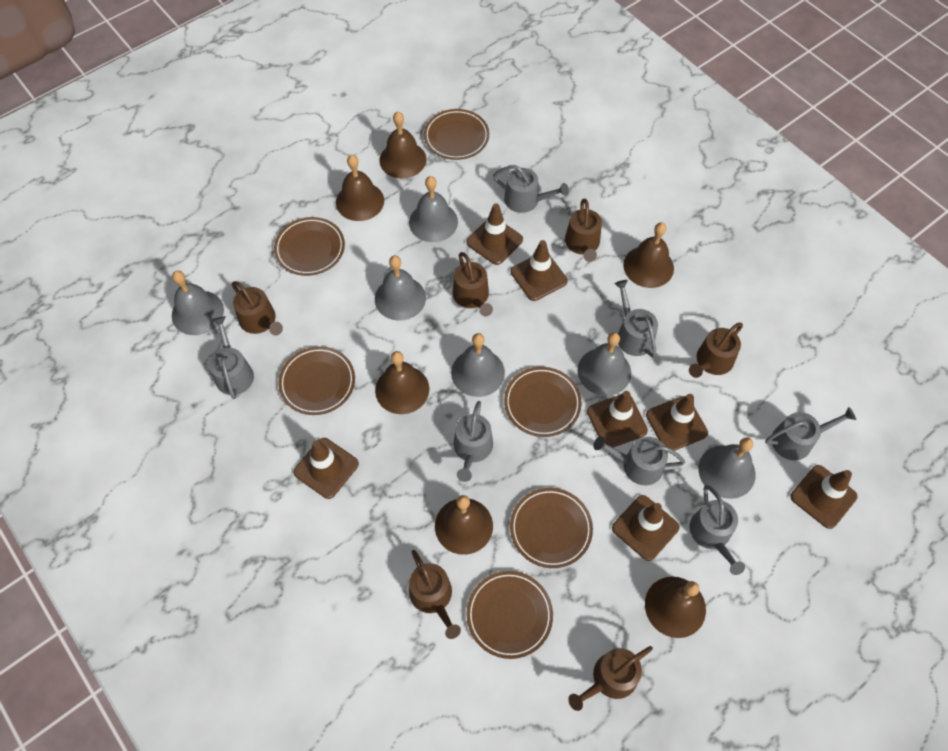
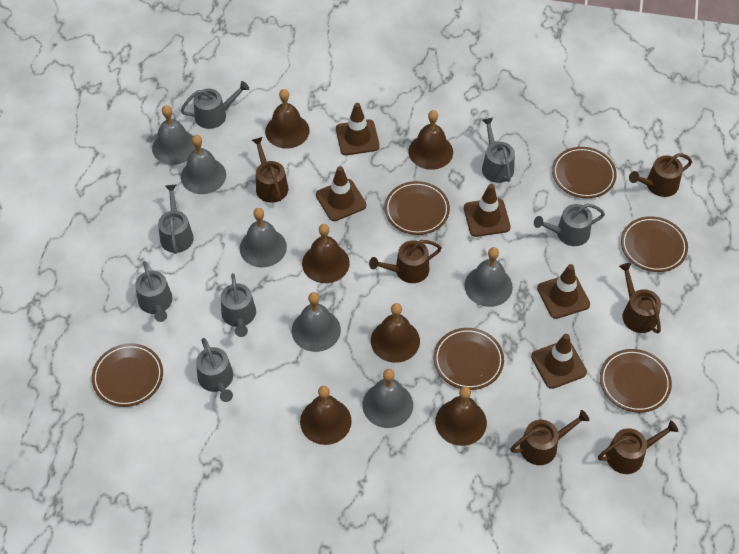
brown traffic cone: [293,438,359,499] [466,203,523,265] [511,240,568,301] [587,391,648,448] [612,495,680,561] [646,394,708,451] [791,465,857,529] = 7 -> [316,166,366,221] [336,103,380,155] [464,184,511,237] [531,334,587,389] [537,264,590,319] = 5

